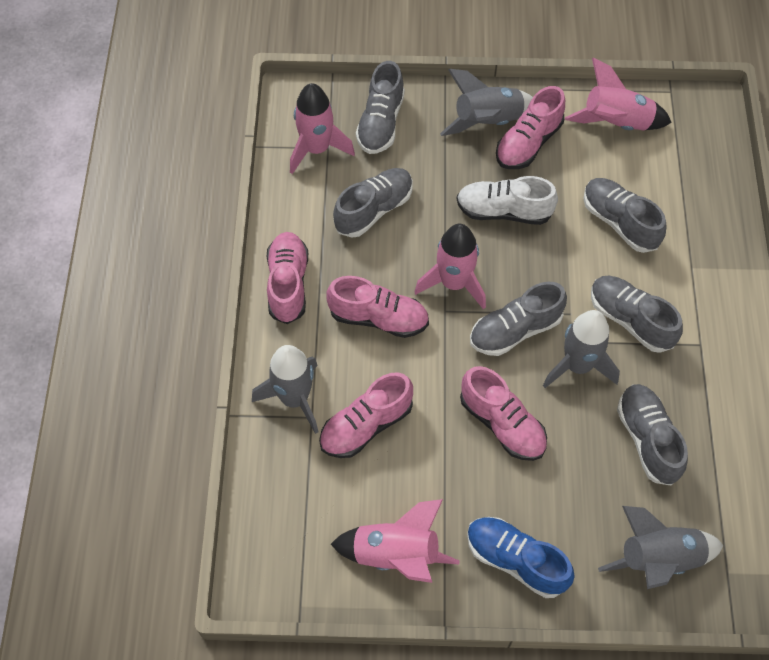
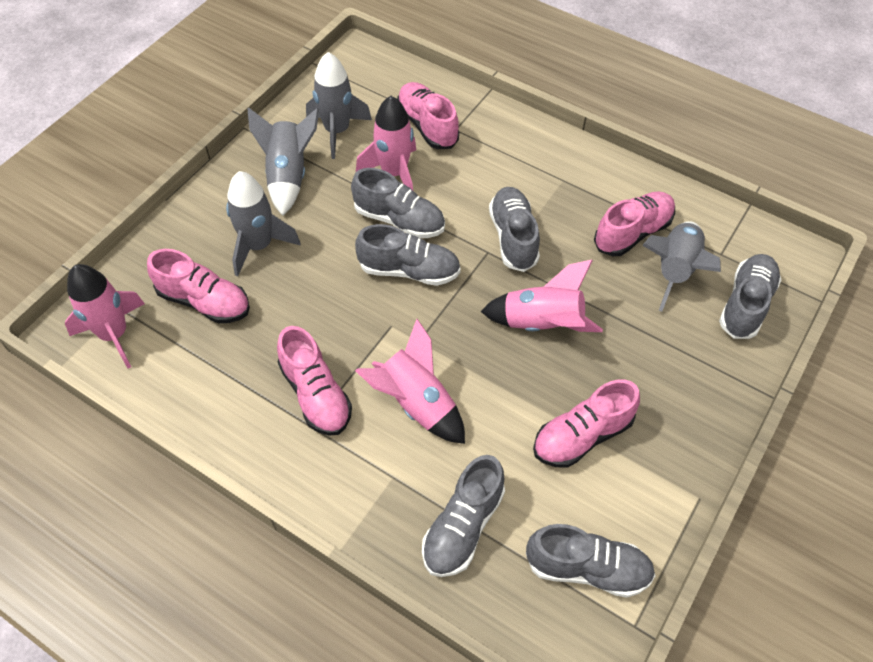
blue shoe: [467,517,574,598] = 1 -> none = 0
white shoe: [457,176,558,225] = 1 -> none = 0

